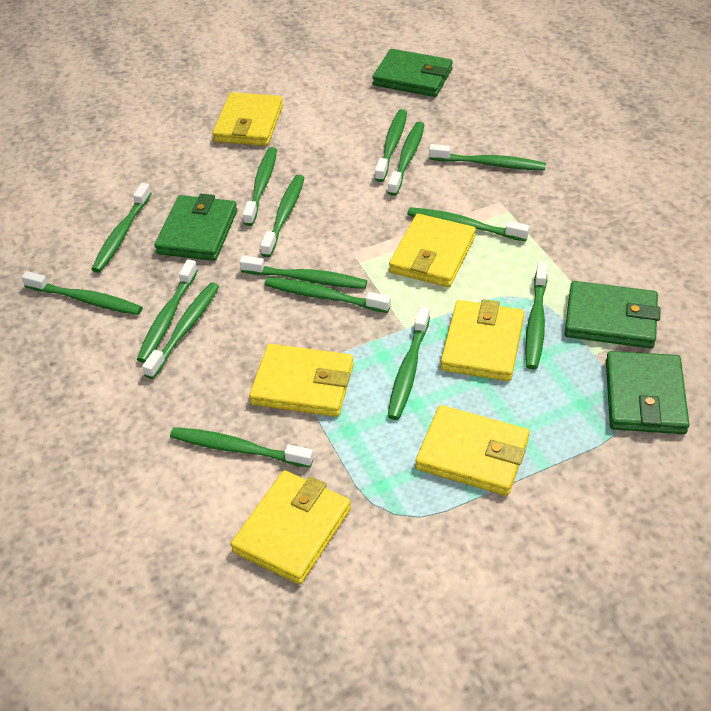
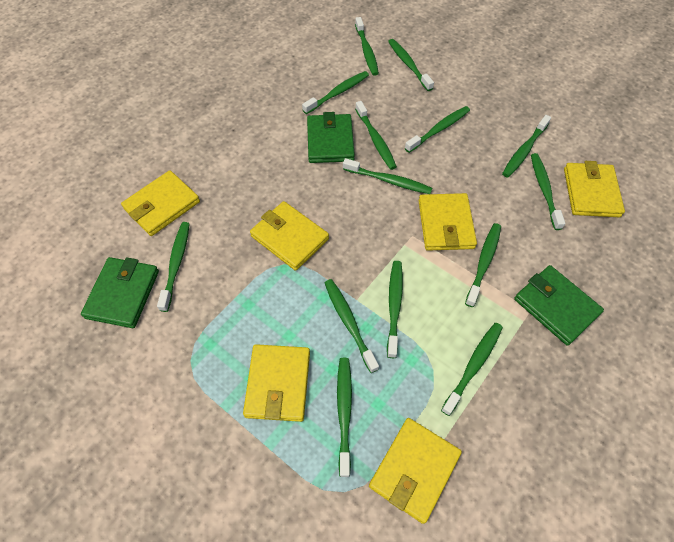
green toothbrush: [21,271,143,315] [91,183,152,273] [137,259,198,363] [142,283,219,379] [170,427,314,468] [240,256,367,289] [243,147,277,226] [260,175,304,257] [264,277,391,313] [375,109,407,182] [387,122,424,196] [387,306,430,420] [407,207,530,241] [429,144,546,171] [525,262,548,369] = 15 -> [157,222,190,312] [302,71,369,114] [324,279,379,373] [337,358,352,477] [343,158,432,194] [355,17,379,76] [355,101,397,170] [387,261,403,358] [388,39,434,91] [405,106,470,153] [441,323,503,416] [465,223,501,307] [502,115,551,178] [531,153,565,230] = 14
green wallet: [155,194,237,261] [373,49,453,97] [565,281,661,348] [606,351,690,434] = 4 -> [81,257,159,328] [307,112,355,163] [514,265,604,346] = 3

